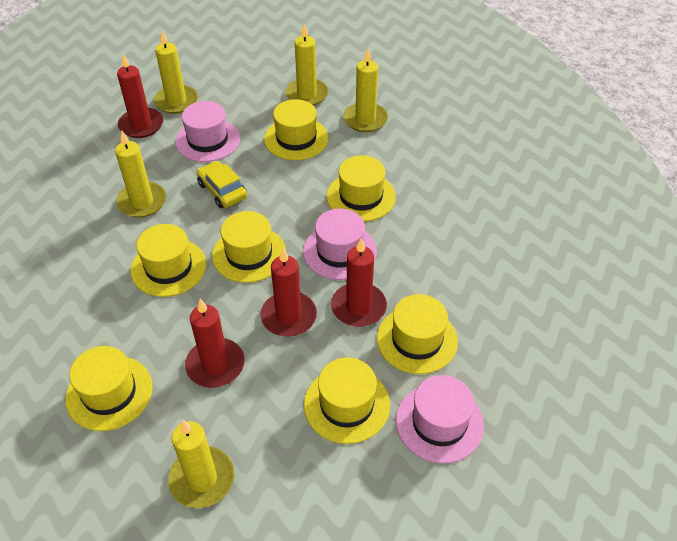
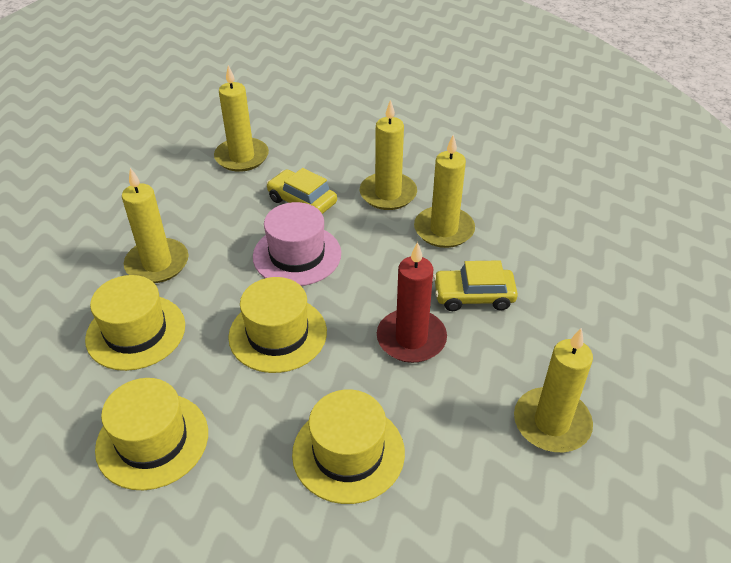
pink hat: [175,101,240,162] [303,209,377,280] [396,375,484,463] = 3 -> [253,202,341,286] = 1
red candle: [117,54,163,138] [185,299,245,388] [260,248,317,337] [331,238,387,327] = 4 -> [377,242,447,363] = 1
yellow car: [197,161,247,208] = 1 -> [267,168,337,214] [433,260,518,311] = 2
yellow hat: [66,346,153,431] [130,224,206,297] [212,211,286,283] [264,99,328,160] [304,357,390,444] [327,155,396,222] [377,294,458,374] = 7 -> [85,275,185,371] [95,378,208,490] [228,277,327,373] [292,389,405,504] = 4

